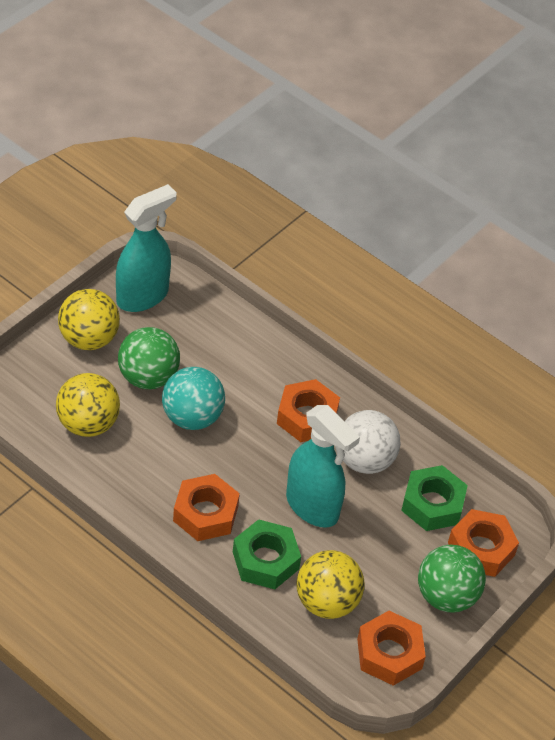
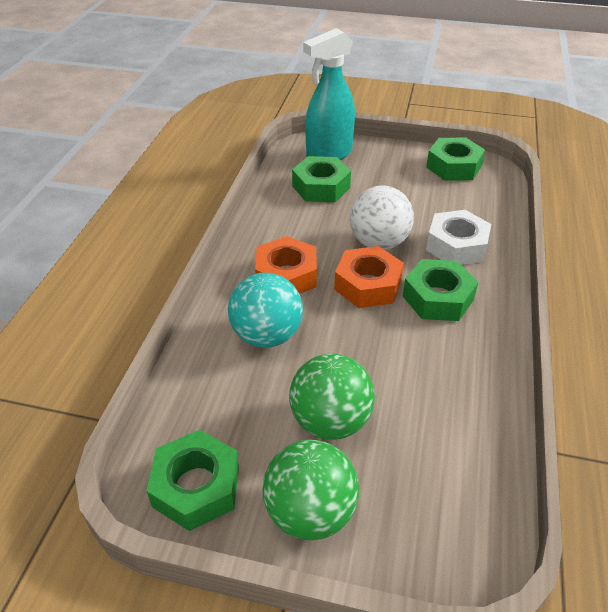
green nut: [233,519,301,589] [401,465,468,531] = 2 -> [146,430,239,531] [292,156,351,202] [403,259,478,321] [426,137,485,181] = 4
orange nut: [173,474,240,541] [277,379,340,442] [357,611,426,686] [448,509,519,577] = 4 -> [255,236,317,294] [334,246,404,308] = 2
turquoise spray bottle: [116,184,177,312] [286,405,360,528] = 2 -> [303,28,355,160] = 1
white nut: none = 0 -> [426,210,491,265] = 1
yellow ball: [56,373,120,437] [58,289,120,350] [297,550,364,619] = 3 -> none = 0

